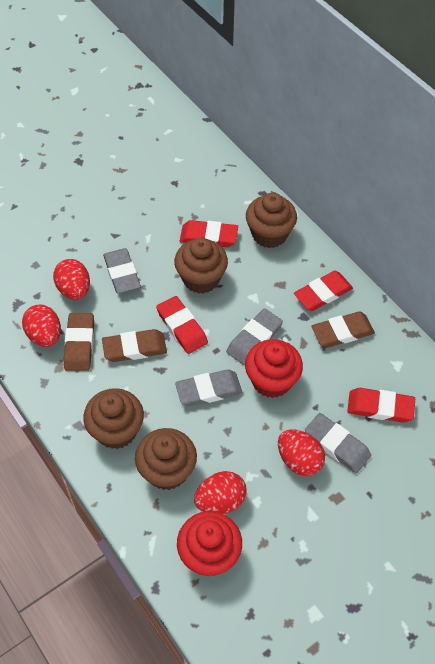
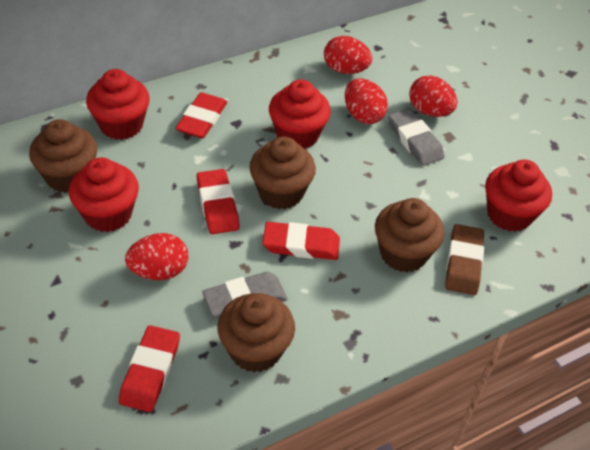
brown eraser: [64,313,94,371] [102,329,167,362] [312,311,375,348] = 3 -> [445,224,484,295] = 1
grey eraser: [103,248,141,294] [175,369,242,406] [226,308,283,365] [305,413,371,473] = 4 -> [202,272,288,319] [388,108,445,166] = 2
red cupcake: [177,511,242,576] [245,339,303,398] = 2 -> [69,157,139,232] [86,69,150,140] [269,79,331,149] [485,160,552,232] = 4

